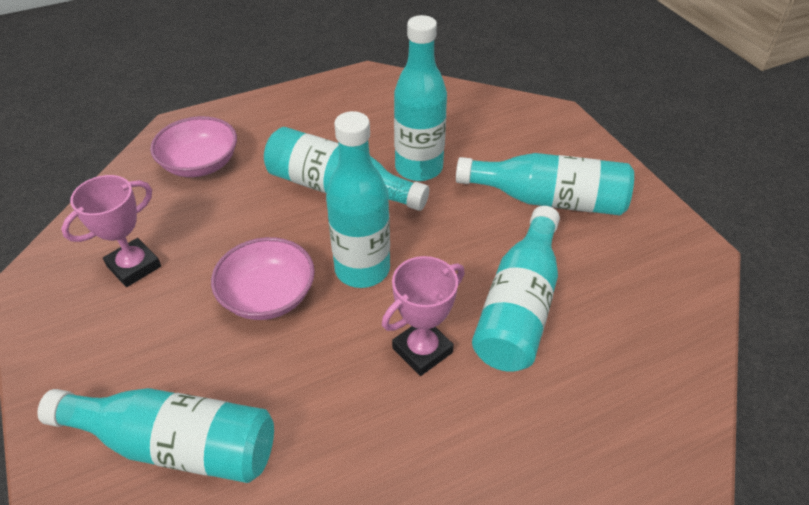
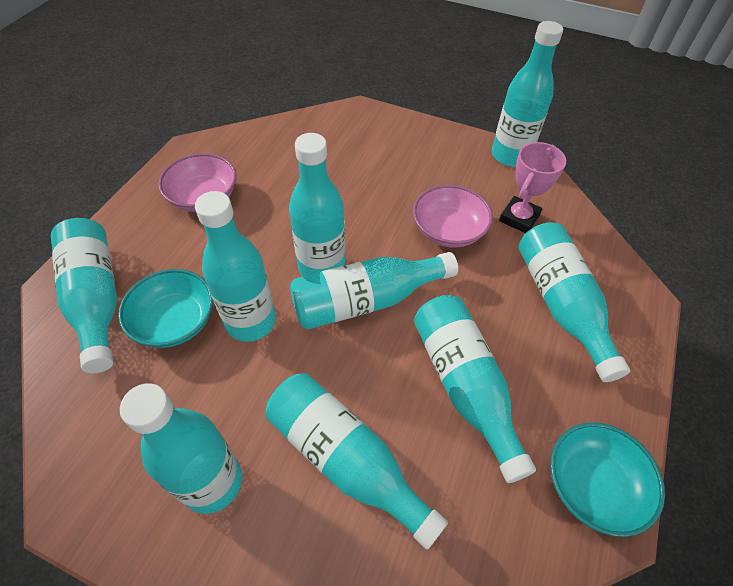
pink trophy: [61,175,161,287] [382,256,465,376] = 2 -> [499,142,566,233] = 1
turquoise bottle: [37,388,274,483] [264,127,429,211] [326,111,390,288] [394,15,447,181] [456,153,634,215] [472,206,560,372] = 6 -> [51,218,117,373] [120,383,242,514] [195,191,276,342] [266,373,448,550] [289,133,345,277] [290,252,458,330] [414,295,536,483] [492,21,563,167] [519,223,630,382] = 9
turquoise bowl: none = 0 -> [118,269,213,348] [550,422,665,537] = 2

